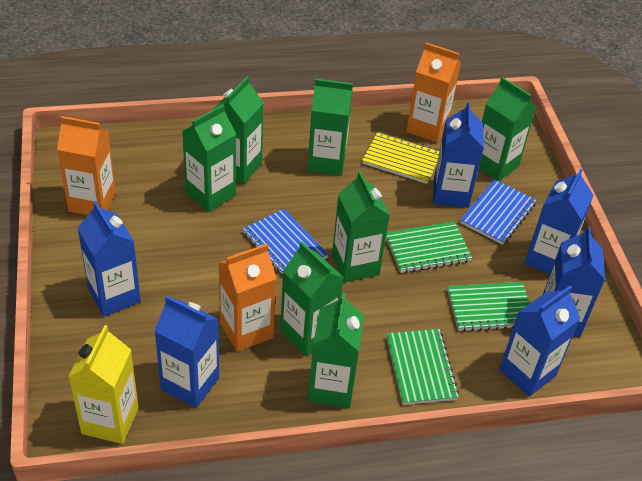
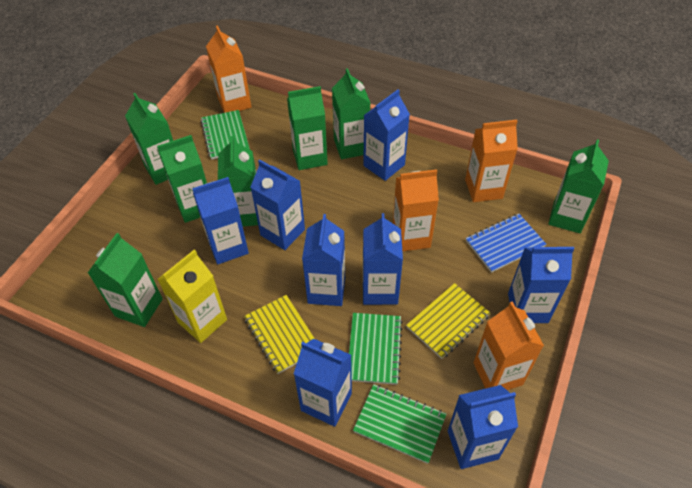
blue carton: [77,201,141,316] [154,296,219,408] [433,102,484,208] [499,286,580,397] [524,169,594,274] [543,227,605,337] = 6 -> [192,177,249,264] [250,160,305,250] [294,339,352,427] [302,214,345,306] [363,89,410,181] [363,213,403,305] [448,385,518,469] [508,247,574,323] = 8
blue notebook: [243,209,328,276] [460,179,536,245] = 2 -> [466,214,546,273] = 1
orange carton: [57,116,116,215] [219,244,277,352] [406,43,461,142] = 3 -> [206,25,251,113] [393,169,439,252] [465,120,518,202] [473,301,544,390] = 4
yellow notebook: [362,132,439,184] = 1 -> [244,295,315,374] [406,283,490,359] = 2

